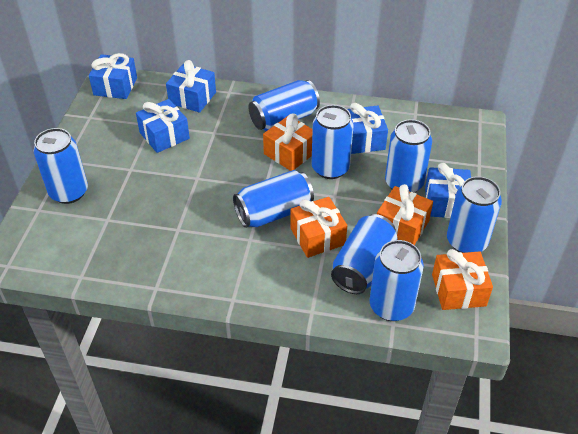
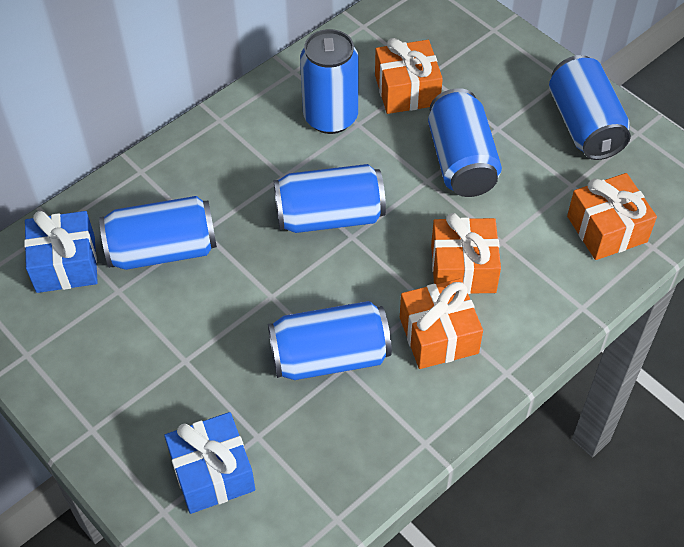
blue can: [34,128,88,204] [233,170,314,228] [249,80,320,131] [311,105,354,179] [331,214,397,294] [370,240,424,321] [385,119,432,193] [447,176,502,253] = 8 -> [99,196,217,270] [268,301,392,380] [274,164,386,233] [300,29,359,134] [428,88,502,197] [549,55,631,160] = 6
blue gift: [89,53,137,99] [136,99,190,153] [166,60,216,113] [347,103,388,154] [425,163,471,218] = 5 -> [24,211,98,293] [164,412,255,514] = 2

